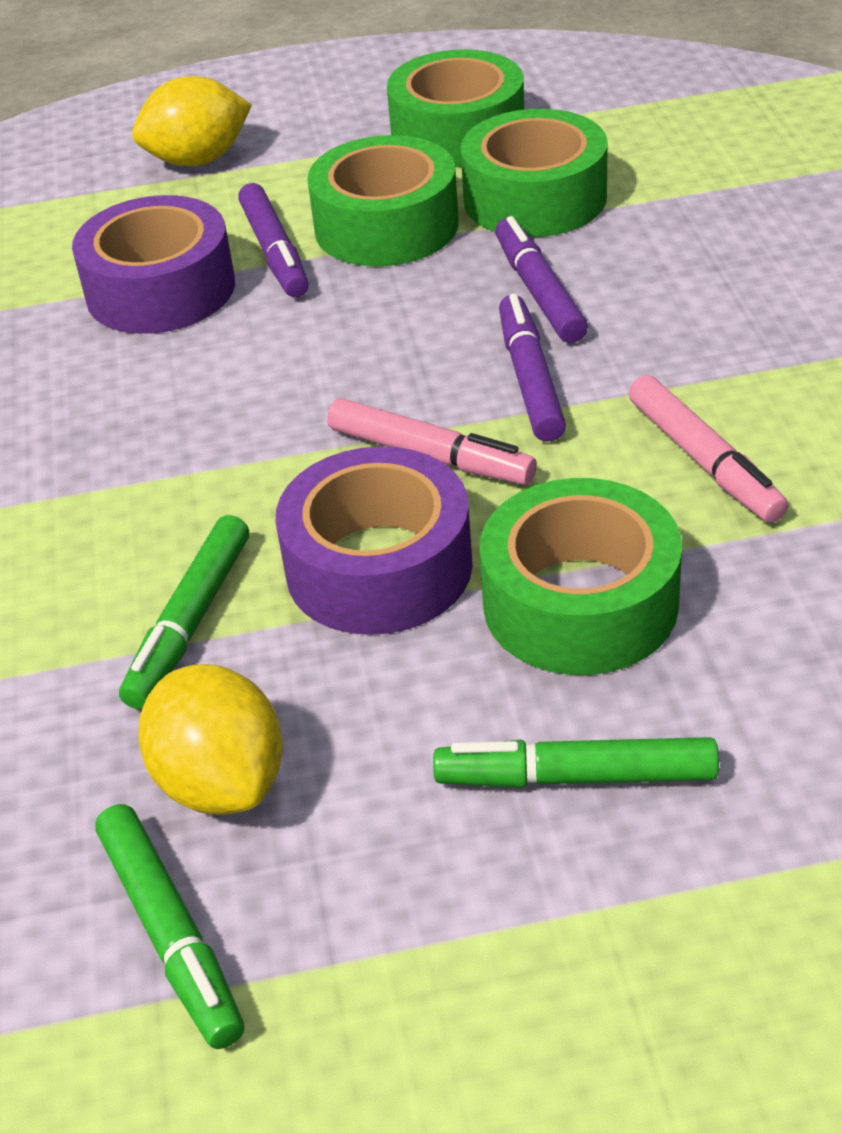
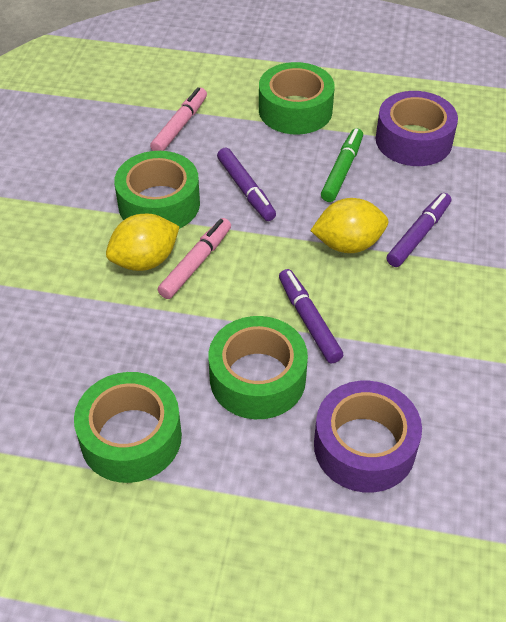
green marker: [95,804,244,1049] [119,515,249,709] [433,737,719,788] = 3 -> [321,128,363,202] = 1

